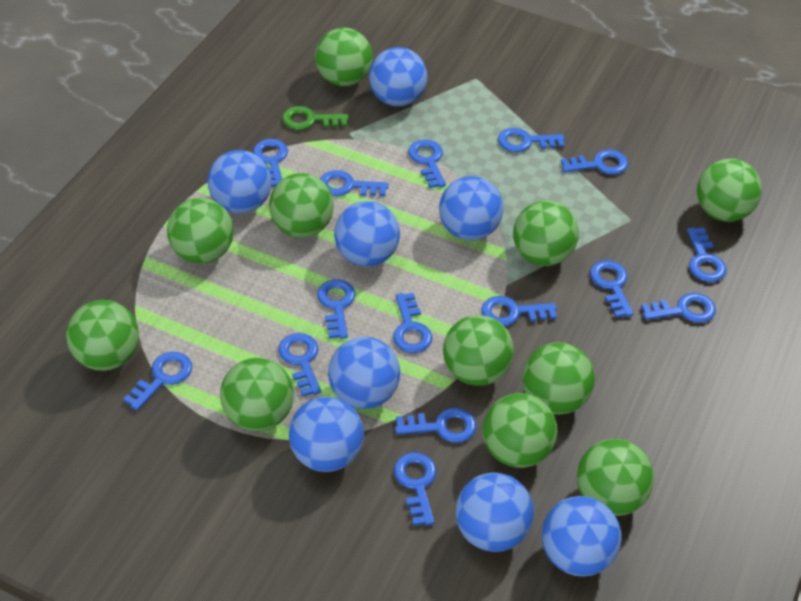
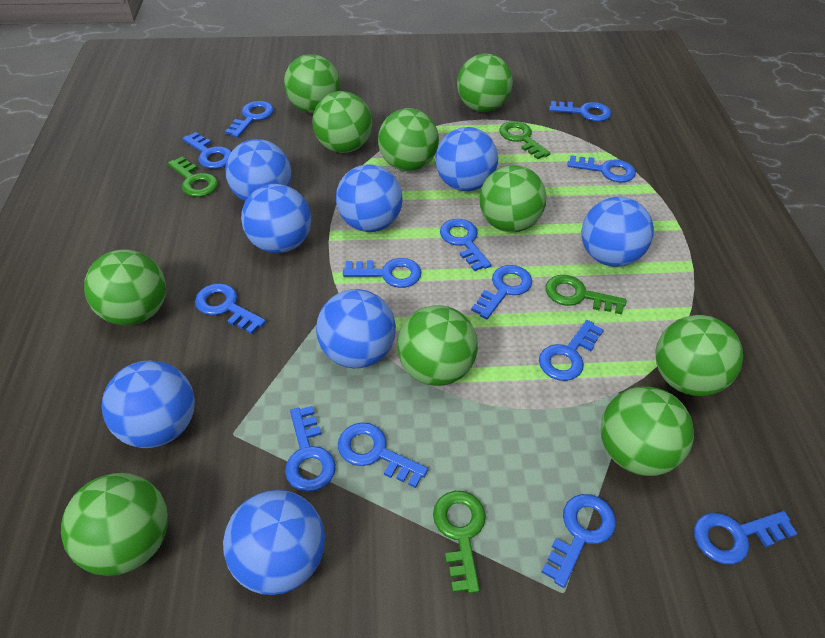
blue key: [123,352,192,411] [253,139,288,187] [278,333,321,397] [317,279,356,339] [320,170,389,196] [393,293,432,353] [394,452,437,526] [395,408,476,443] [408,139,446,188] [482,296,557,326] [498,128,565,152] [561,149,628,175] [590,260,634,318] [641,293,716,323] [687,228,726,282] = 15 -> [182,132,231,169] [195,283,266,334] [225,101,274,138] [285,406,336,492] [338,422,428,488] [343,258,422,288] [440,219,491,271] [471,265,532,319] [539,320,604,381] [541,494,616,588] [549,101,611,122] [567,155,636,183] [694,511,798,565] = 13
green ball: [66,300,139,371] [167,198,234,264] [220,358,294,431] [269,173,334,238] [315,28,373,86] [443,315,514,386] [483,393,558,468] [513,201,579,266] [522,342,595,414] [577,439,654,516] [697,159,762,222] = 11 -> [61,473,168,576] [84,250,166,325] [284,54,340,113] [313,91,372,153] [378,108,439,171] [397,305,478,386] [457,54,513,112] [479,165,547,232] [600,386,694,476] [656,315,743,396] = 10
green key: [282,106,349,130] = 1 -> [168,157,218,197] [433,491,486,593] [499,121,550,159] [546,275,627,315] = 4

